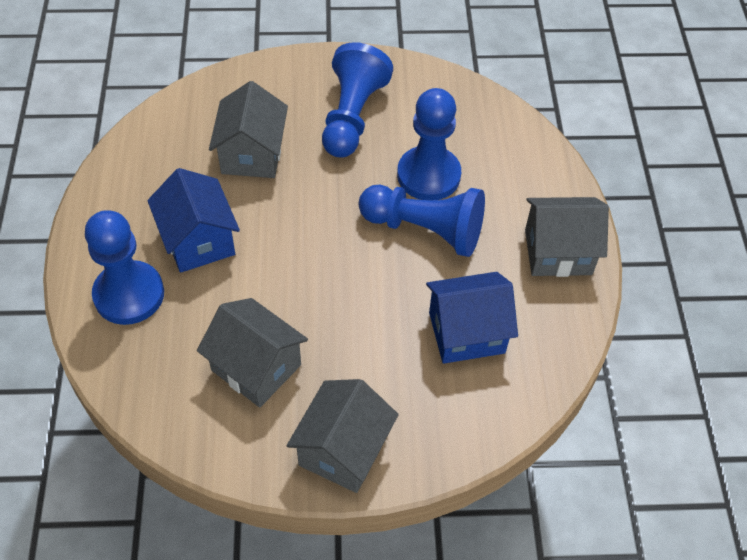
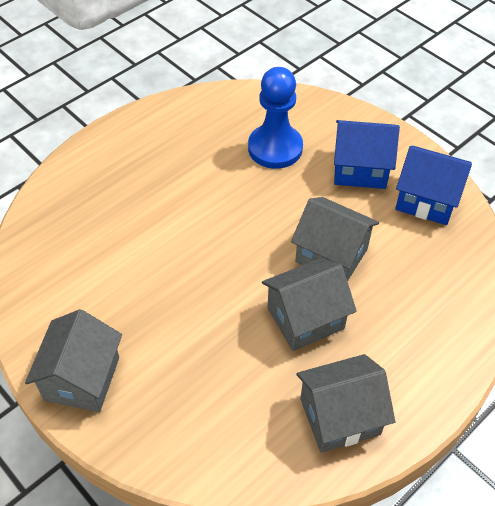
blue pawn: [85,210,164,325] [322,42,393,158] [359,185,485,257] [397,88,461,200] = 4 -> [248,67,303,169] = 1

